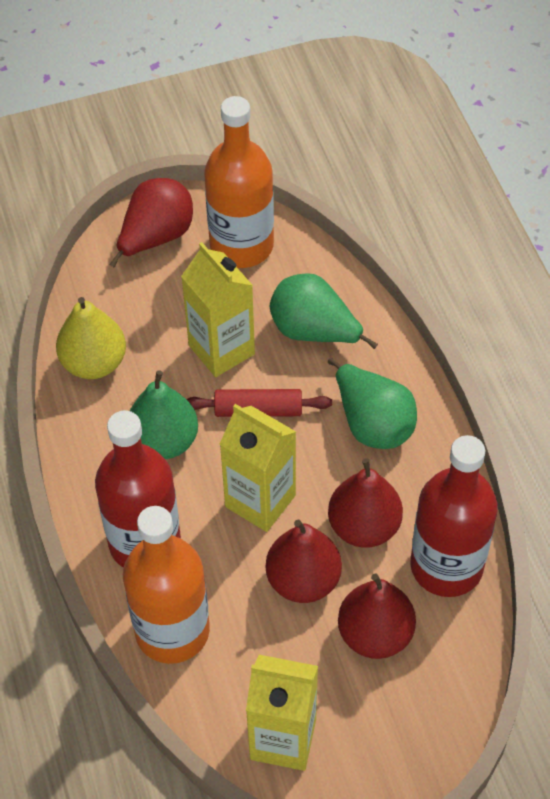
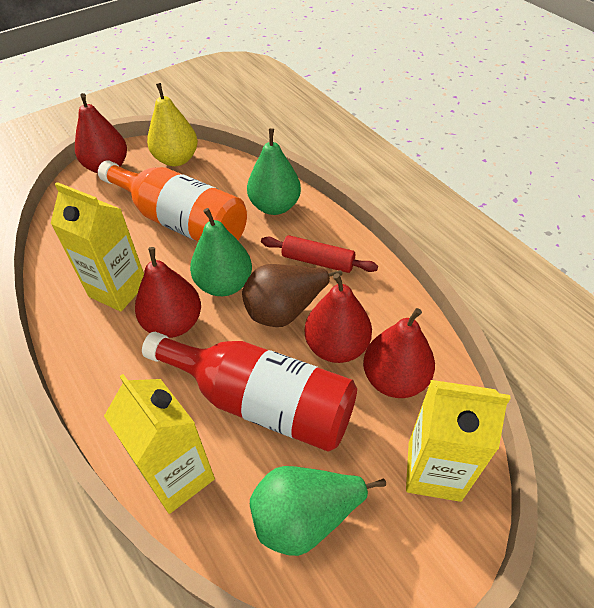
brown pear: none = 0 -> [242,264,342,327] = 1
orange bottle: [123,506,210,664] [204,96,274,268] = 2 -> [98,160,247,242] = 1
red bottle: [95,411,181,568] [410,435,498,597] = 2 -> [142,332,357,452] = 1

